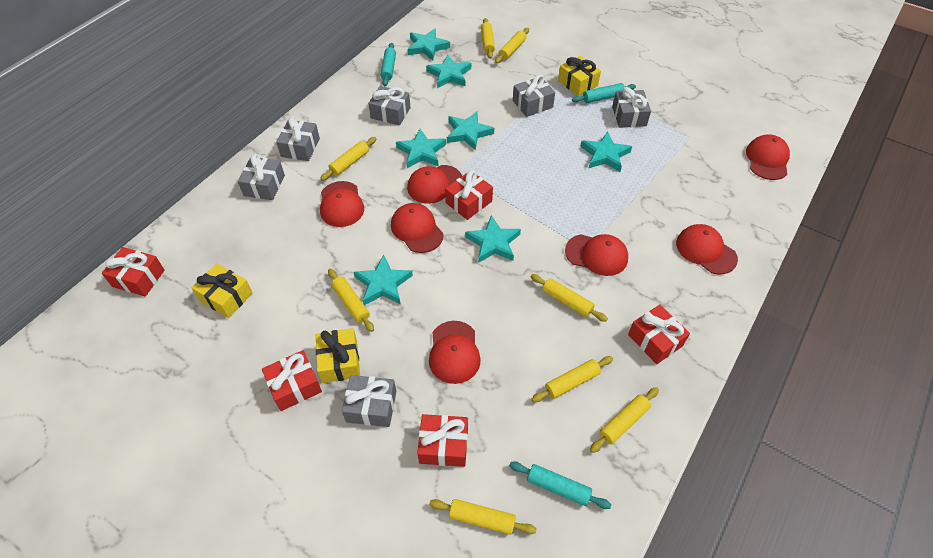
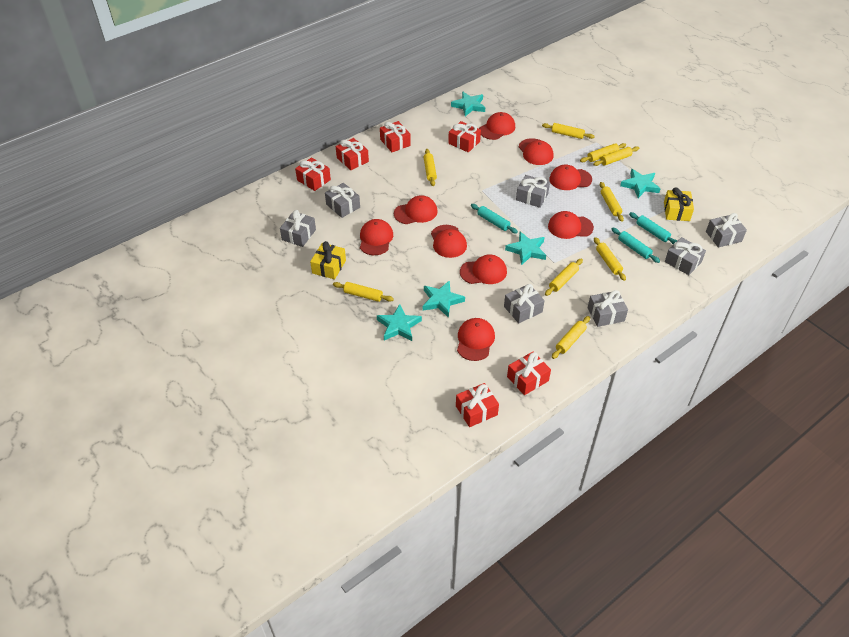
grey gift: [238,154,285,200] [276,117,320,161] [342,375,396,427] [368,86,411,126] [513,74,555,117] [612,87,651,128] = 6 -> [280,210,316,247] [325,183,360,218] [504,284,545,323] [516,175,550,208] [588,290,628,327] [665,237,706,275] [706,213,747,248] = 7
red cap: [320,181,364,227] [391,203,444,253] [407,165,462,204] [429,321,481,384] [565,234,628,276] [676,224,738,275] [746,134,790,180] = 7 -> [360,219,393,255] [394,195,437,224] [431,225,467,258] [457,318,495,361] [460,254,507,284] [479,112,515,140] [519,138,554,165] [548,211,594,239] [549,165,592,190] = 9
red gift: [102,247,165,297] [262,350,322,411] [417,414,468,467] [445,170,493,220] [628,304,690,364] = 5 -> [295,157,331,191] [336,138,369,170] [380,121,411,152] [448,121,481,152] [456,383,499,427] [507,351,551,395] = 6
turquoise star: [354,255,413,305] [396,129,446,168] [407,28,450,61] [426,54,471,88] [447,111,494,151] [465,215,521,263] [581,131,632,172] = 7 -> [377,304,422,341] [423,280,465,318] [451,91,485,116] [505,232,546,265] [620,169,661,198] = 5
yellow gift: [192,263,253,318] [316,328,360,383] [558,56,601,96] = 3 -> [310,241,346,279] [664,187,694,221] = 2
yellow rolling pin: [320,137,376,181] [328,269,374,332] [429,499,536,535] [481,18,495,59] [495,28,529,63] [531,274,608,322] [532,356,613,402] [590,387,659,453] = 8 -> [333,282,394,302] [423,149,437,186] [542,123,595,139] [545,258,583,296] [552,316,590,359] [580,143,626,162] [593,146,639,166] [594,237,626,281] [600,182,624,222] = 9

